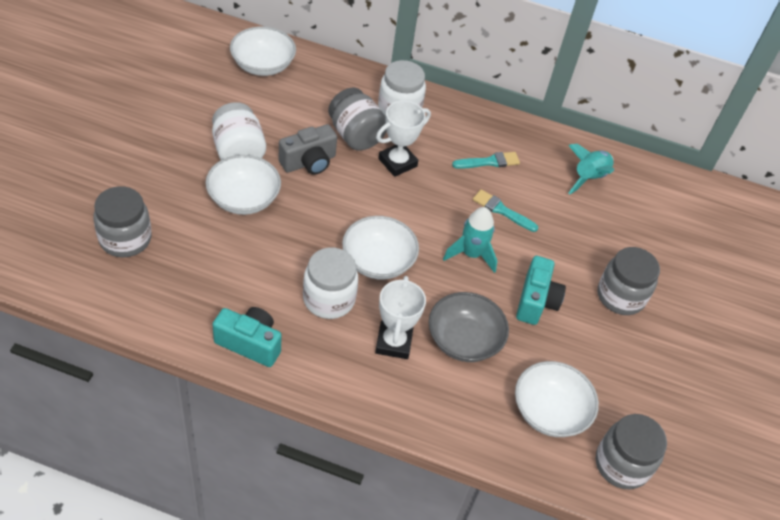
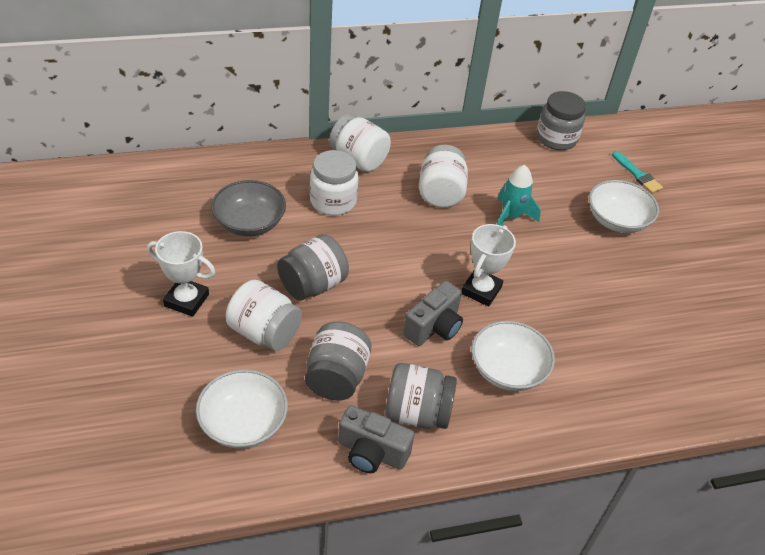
grey camera: [279,124,337,175] = 1 -> [338,405,414,473] [403,281,463,346] = 2
turquoise brush: [452,152,520,169] [473,189,538,232] = 2 -> [612,151,663,193] = 1
turquoise camera: [212,307,282,367] [516,256,566,325] = 2 -> none = 0
turquoise rocket: [443,207,497,273] [568,144,614,194] = 2 -> [497,165,541,226] = 1
white bowl: [206,155,281,215] [230,27,296,76] [342,216,419,280] [515,361,599,437] = 4 -> [196,369,288,449] [472,321,555,391] [589,180,659,233] = 3
white jar: [212,102,266,160] [303,247,358,319] [378,60,426,116] = 3 -> [226,280,302,351] [310,150,359,216] [329,114,391,172] [419,145,468,208] = 4

